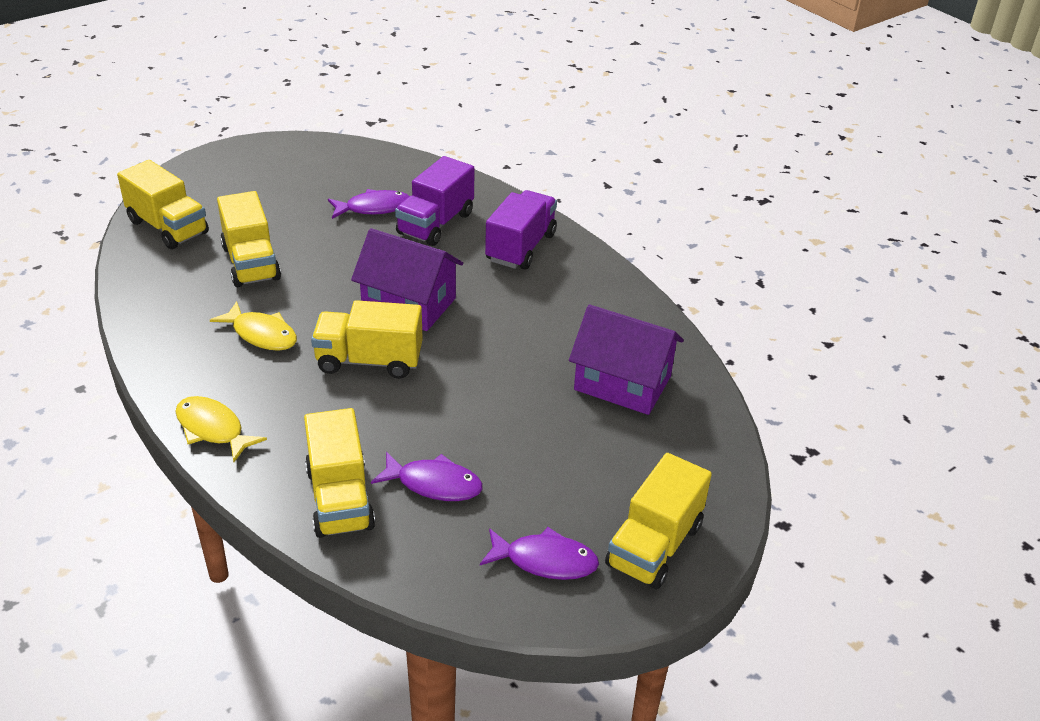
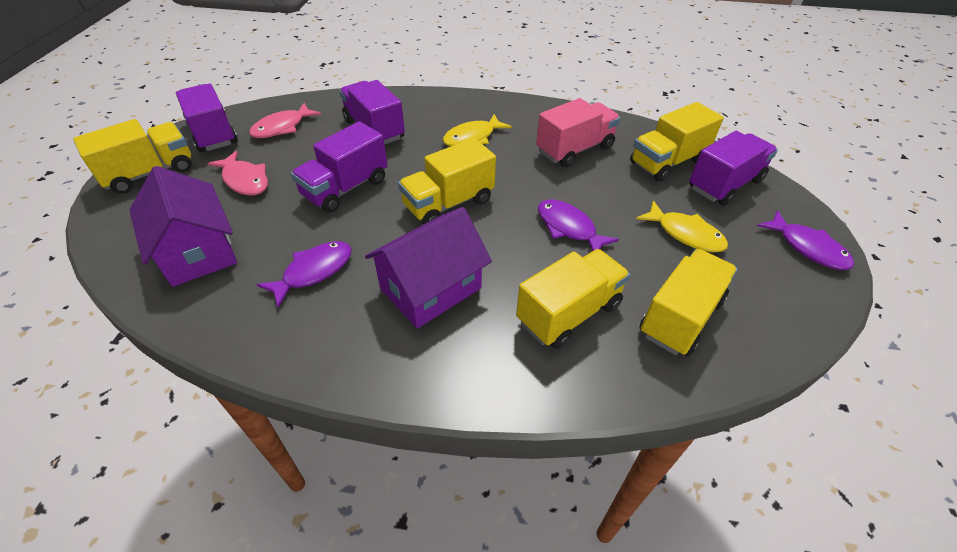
pink fish: none = 0 -> [207,151,268,196] [249,103,321,138] = 2
pink truck: none = 0 -> [536,98,620,167] = 1
purple truck: [395,156,475,246] [485,190,557,269] = 2 -> [176,84,238,152] [291,121,388,213] [339,80,405,144] [689,131,778,206] = 4

